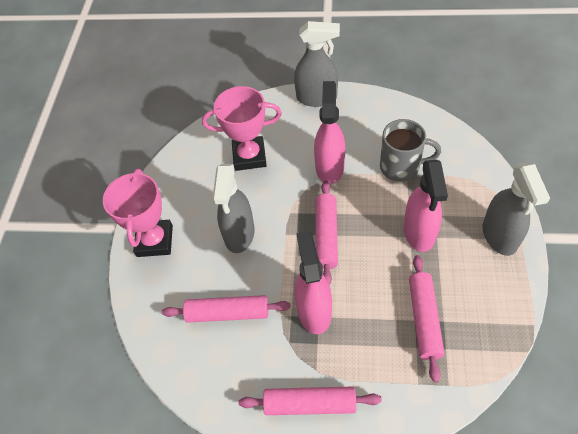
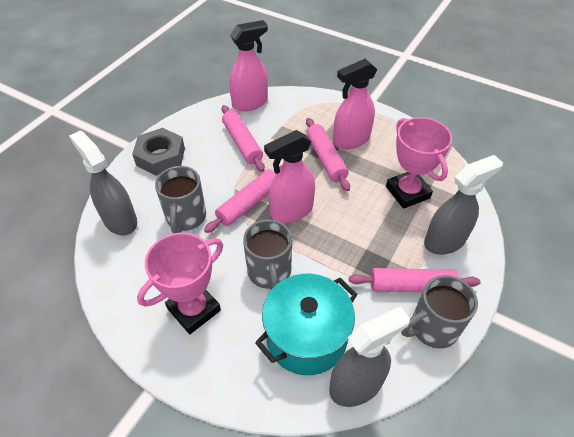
grey mug: [380,119,441,182] = 1 -> [155,166,206,233] [243,219,292,290] [401,275,478,349] = 3
grey nut: none = 0 -> [132,128,185,176] = 1
turquoise pot: none = 0 -> [255,274,358,375] = 1

